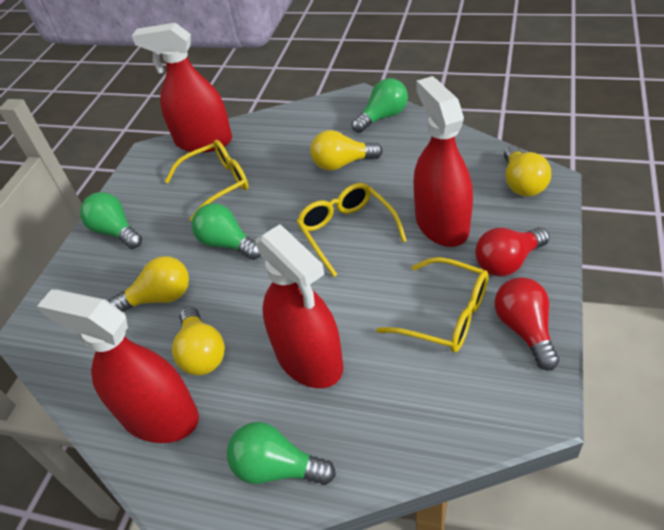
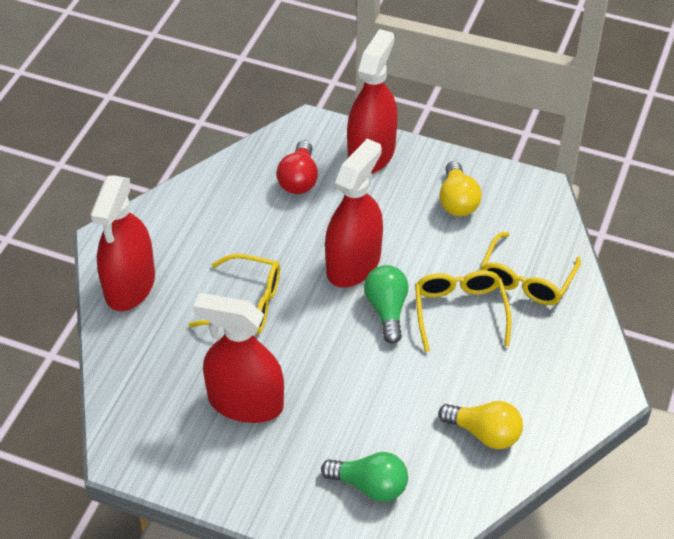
green light bulb: [80,192,142,249] [192,203,261,260] [227,422,336,485] [352,78,408,133] = 4 -> [321,452,408,502] [364,265,409,344] = 2
red light bulb: [475,227,550,276] [494,277,559,370] = 2 -> [276,140,318,194] = 1
yellow light bulb: [109,256,189,312] [172,306,225,375] [310,130,383,171] [504,146,551,197] = 4 -> [438,401,523,449] [439,161,482,216] = 2

